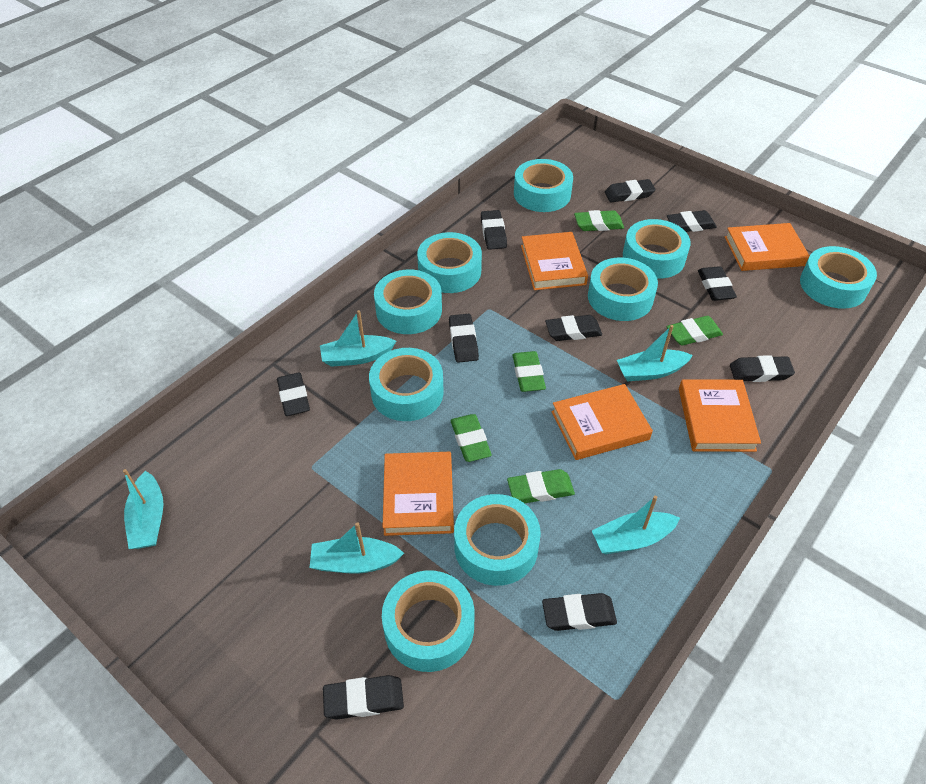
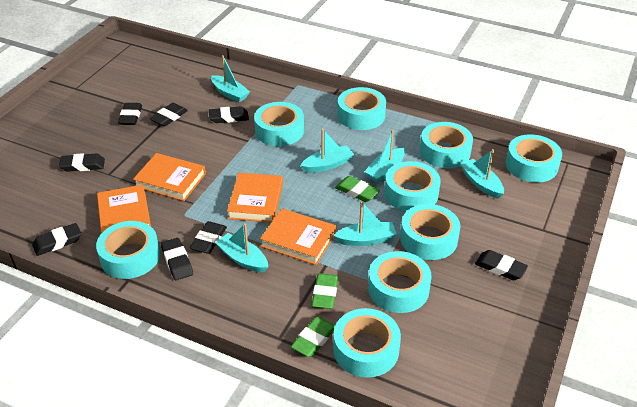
black eraser: [277,372,310,416] [323,675,404,720] [449,314,479,363] [481,210,507,250] [542,593,617,631] [545,315,602,341] [605,179,656,202] [667,210,717,232] [698,266,737,301] [730,355,795,382] = 10 -> [32,223,81,256] [59,153,105,172] [118,103,142,125] [149,103,188,126] [161,238,193,280] [190,221,227,254] [209,106,249,123] [475,250,528,280] = 8
green eraser: [451,414,492,462] [507,469,575,503] [512,351,546,392] [574,210,624,231] [667,316,723,346] = 5 -> [291,317,335,357] [311,273,338,309] [335,176,380,202] = 3
orange book: [383,452,454,536] [521,232,588,290] [551,384,653,460] [679,379,761,452] [725,223,809,271] = 5 -> [97,185,151,233] [133,153,206,201] [227,173,283,223] [260,208,336,265] = 4
turquoise boat: [123,469,163,549] [309,522,404,574] [320,310,396,367] [592,496,680,554] [617,325,693,381] = 5 -> [211,55,250,102] [215,223,268,273] [300,129,354,173] [333,202,397,246] [365,130,405,183] [460,149,504,199] = 6

